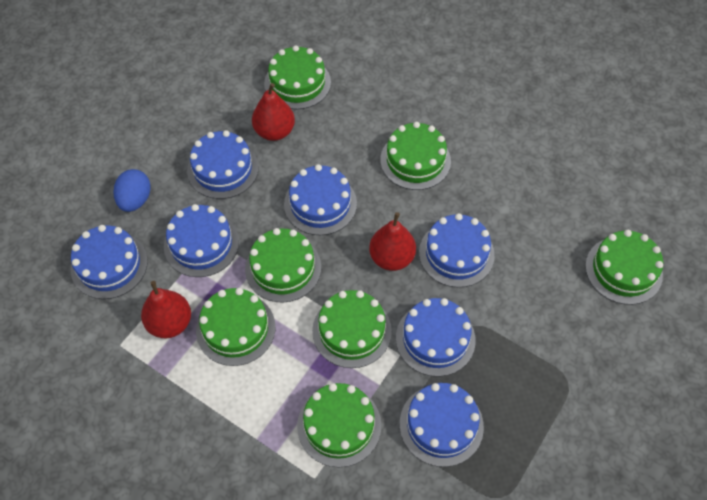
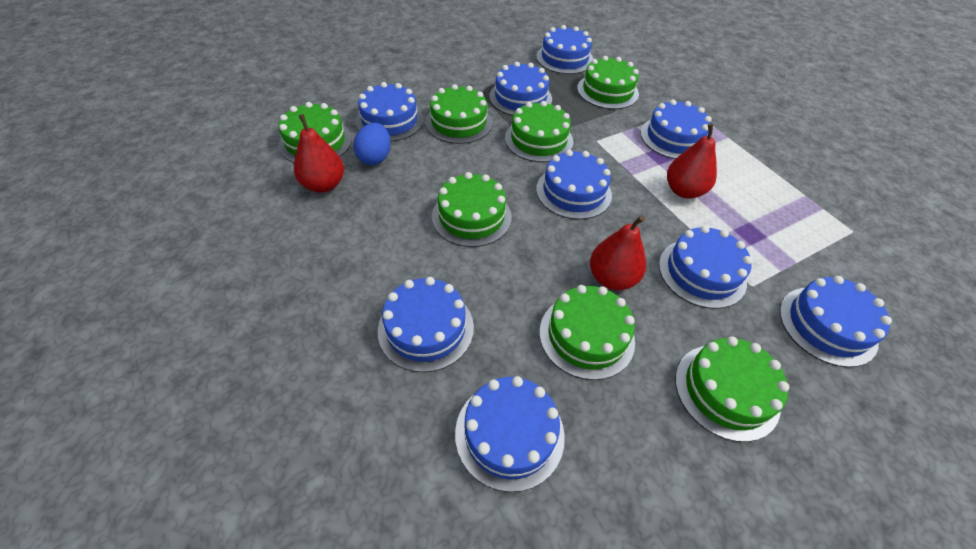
blue cake: [71,225,148,299] [164,204,239,277] [187,130,259,199] [284,164,357,235] [396,298,476,377] [400,383,484,467] [419,213,495,287] = 7 -> [356,82,424,142] [378,277,474,372] [455,376,565,492] [489,62,552,116] [536,25,593,74] [536,150,612,220] [641,99,712,159] [659,226,752,309] [780,276,892,367] = 9

